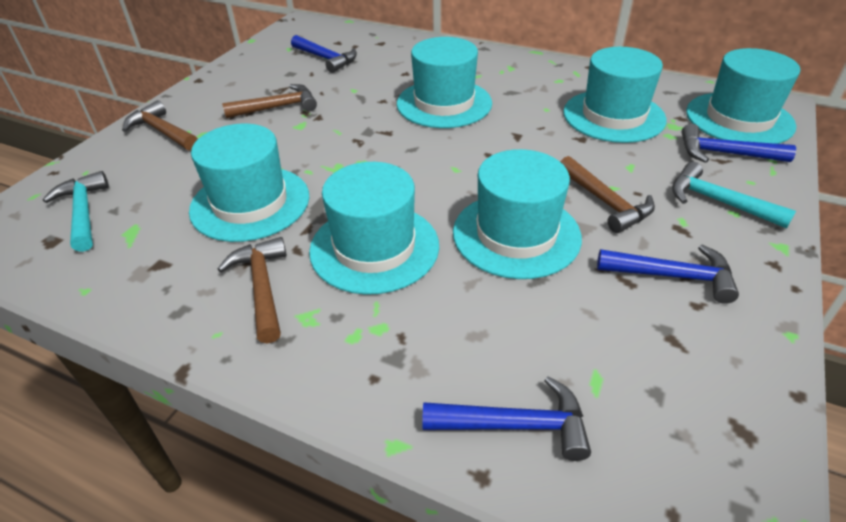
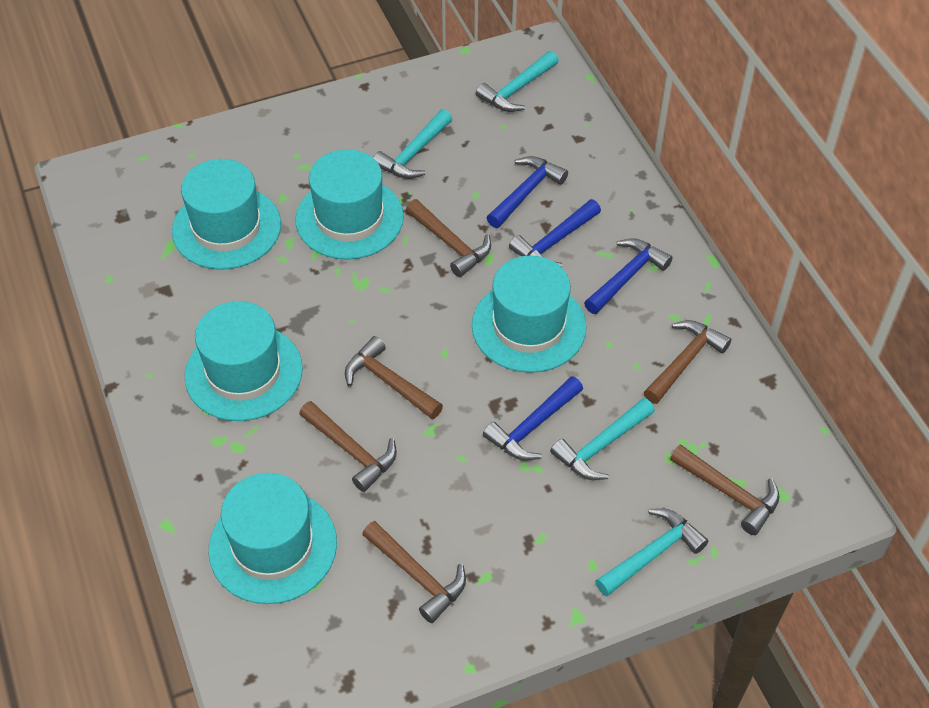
brown hammer: [122,100,198,151] [217,237,287,344] [222,84,317,118] [560,156,655,233] = 4 -> [299,401,397,492] [345,336,443,419] [362,521,466,623] [406,199,491,277] [644,320,732,404] [670,444,779,535] = 6
turquoise hammer: [43,171,109,252] [672,162,796,229] = 2 -> [373,109,452,179] [476,51,559,112] [550,398,655,480] [595,508,709,597] = 4
turquoise hat: [189,124,309,242] [309,162,439,295] [397,37,492,128] [453,149,582,279] [563,47,667,143] [686,48,800,144] = 6 -> [172,159,281,270] [185,301,303,421] [209,473,337,604] [295,149,404,260] [472,255,587,373] = 5

